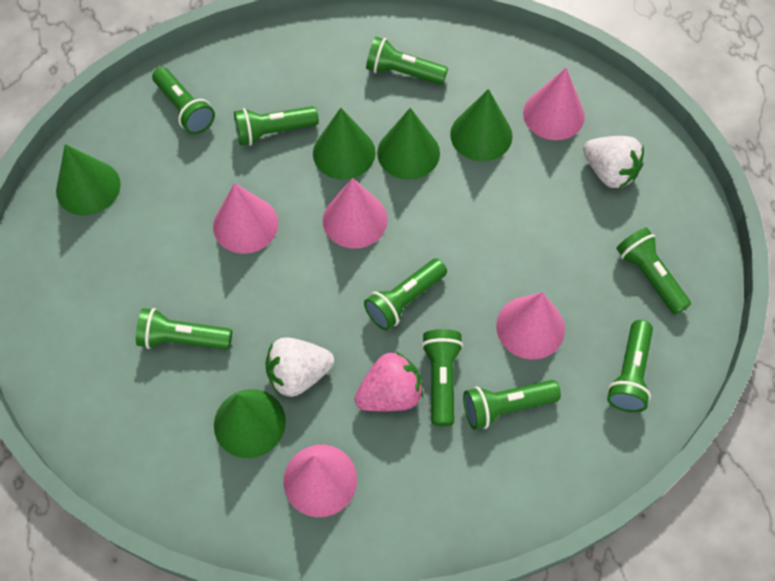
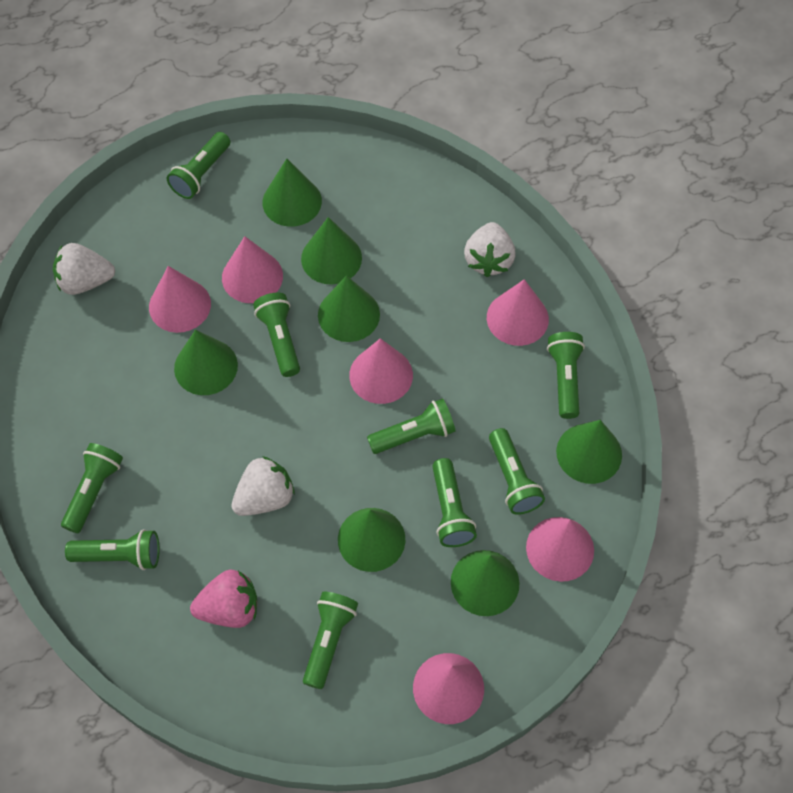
green cone: [56,144,121,215] [214,389,286,458] [313,108,376,180] [377,108,440,180] [450,89,513,161] = 5 -> [174,330,238,395] [263,158,322,227] [301,217,362,285] [318,275,380,342] [338,508,405,572] [451,550,520,616] [556,420,622,484] = 7
pink cone: [213,183,278,254] [284,445,357,517] [323,178,388,249] [496,292,565,359] [523,68,585,140] = 5 -> [149,266,211,333] [222,236,283,303] [349,338,413,404] [413,653,484,724] [487,279,549,346] [526,517,594,582] = 6
white strawberry: [266,338,334,397] [583,136,644,188] = 2 -> [53,243,115,295] [231,456,295,516] [464,222,516,277] = 3

